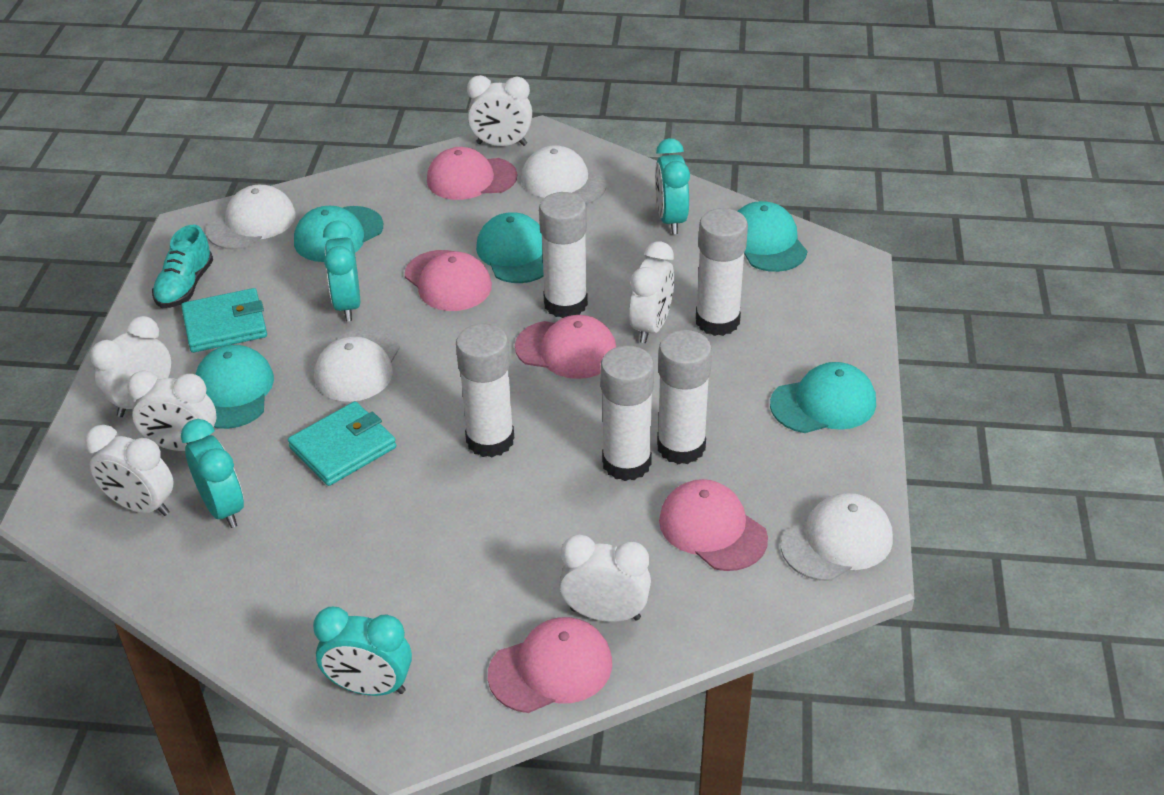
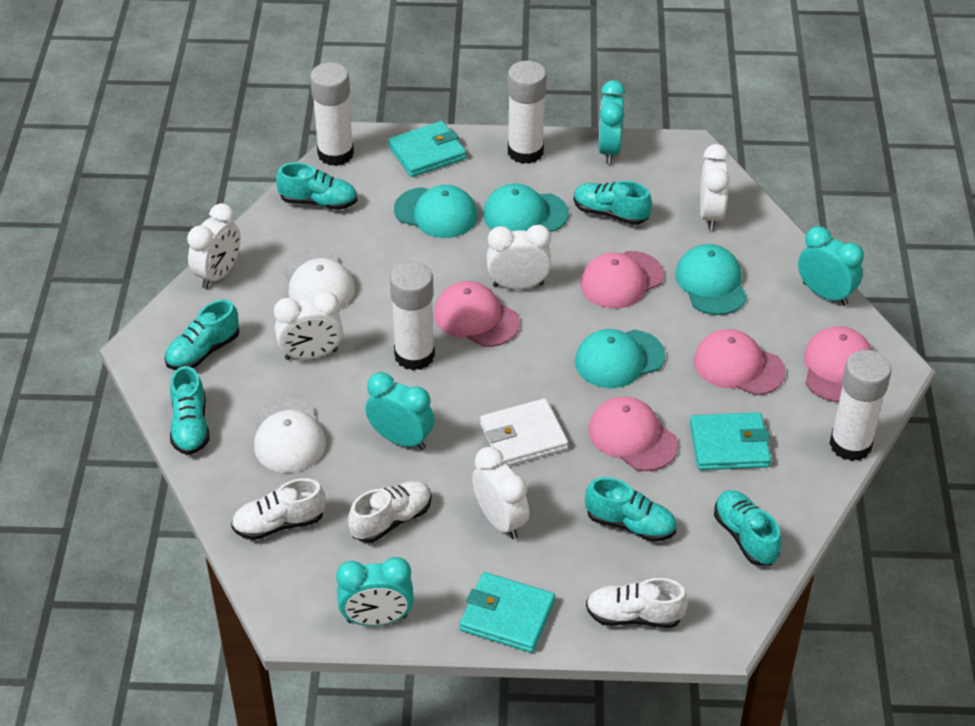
turquoise cap: [195,345,274,429] [294,206,383,262] [476,212,544,283] [738,201,807,272] [770,362,876,433] = 5 -> [394,185,477,238] [483,183,569,232] [575,329,665,388] [675,244,747,315] = 4
turquoise shoe: [152,225,213,308] = 1 -> [165,300,239,370] [170,366,210,455] [276,162,357,210] [574,181,652,225] [585,477,677,542] [714,490,782,566] = 6
turquoise wallet: [181,288,267,353] [288,401,396,486] = 2 -> [388,121,466,177] [460,572,555,653] [690,412,771,470] = 3
white cap: [206,185,296,250] [314,329,400,402] [521,145,606,204] [781,493,893,581] = 4 -> [254,398,326,473] [284,250,355,310] = 2
white clock: [85,425,174,516] [90,316,171,417] [127,370,217,451] [467,75,532,146] [559,534,651,622] [629,241,674,343] = 6 -> [187,203,241,289] [274,291,343,360] [472,447,529,539] [487,225,552,289] [700,144,730,230] = 5
white glue stick: [456,323,514,457] [539,192,588,318] [600,346,654,481] [657,330,712,464] [696,208,748,336] = 5 -> [310,62,354,166] [390,261,435,371] [508,61,547,164] [829,350,891,461] = 4
white shoe: none = 0 -> [231,478,325,540] [348,481,432,543] [586,578,688,628] = 3
white wallet: none = 0 -> [480,398,568,466] = 1

